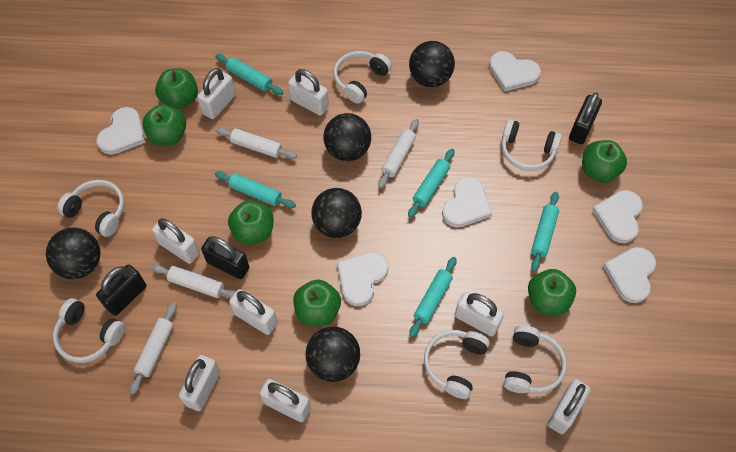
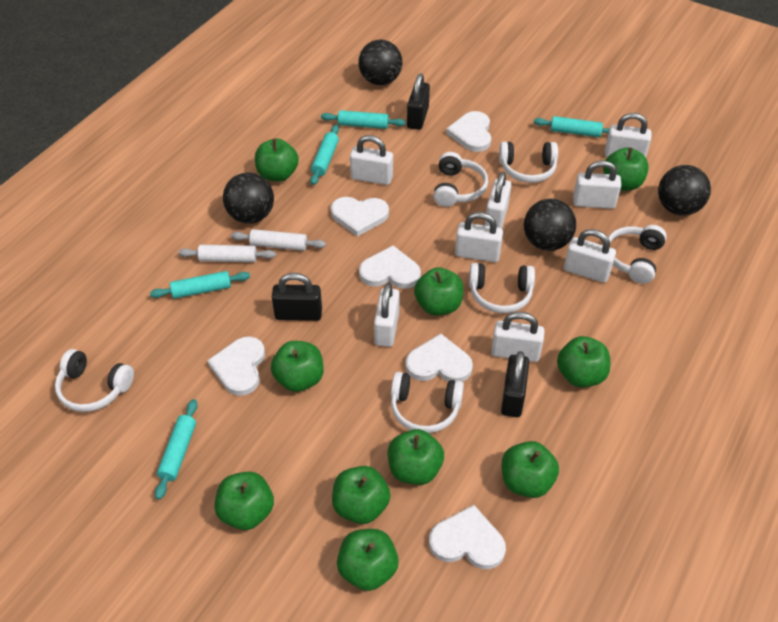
black ball: [46,228,101,279] [306,326,360,382] [311,188,362,238] [324,113,371,161] [409,41,455,87] = 5 -> [223,173,274,224] [358,40,403,85] [524,199,576,251] [658,165,711,216] = 4
green apple: [143,104,186,146] [155,68,198,109] [228,200,274,245] [293,279,341,326] [528,269,576,316] [582,140,627,183] = 6 -> [214,472,274,530] [255,139,299,182] [271,341,324,392] [332,466,390,524] [337,529,399,591] [388,429,444,485] [414,268,464,315] [501,441,559,498] [557,336,610,387] [603,147,649,191] = 10
white rolling pin: [130,302,177,394] [152,265,236,299] [216,128,297,159] [378,119,419,188] = 4 -> [179,245,276,262] [231,229,326,251] = 2

